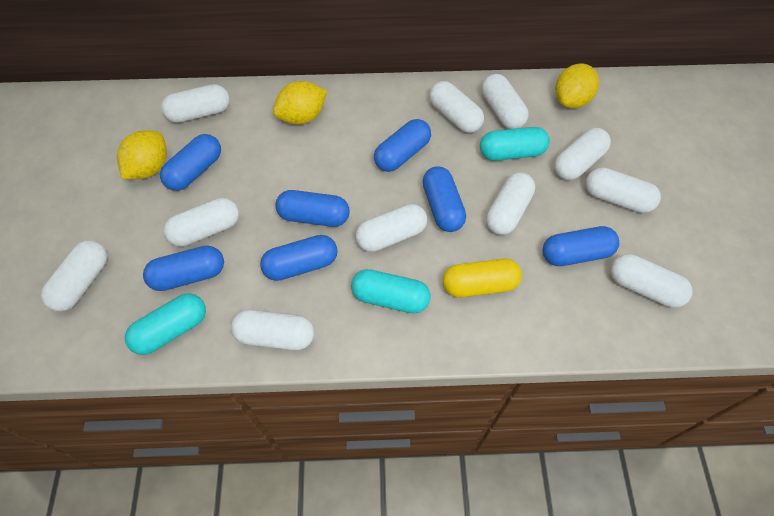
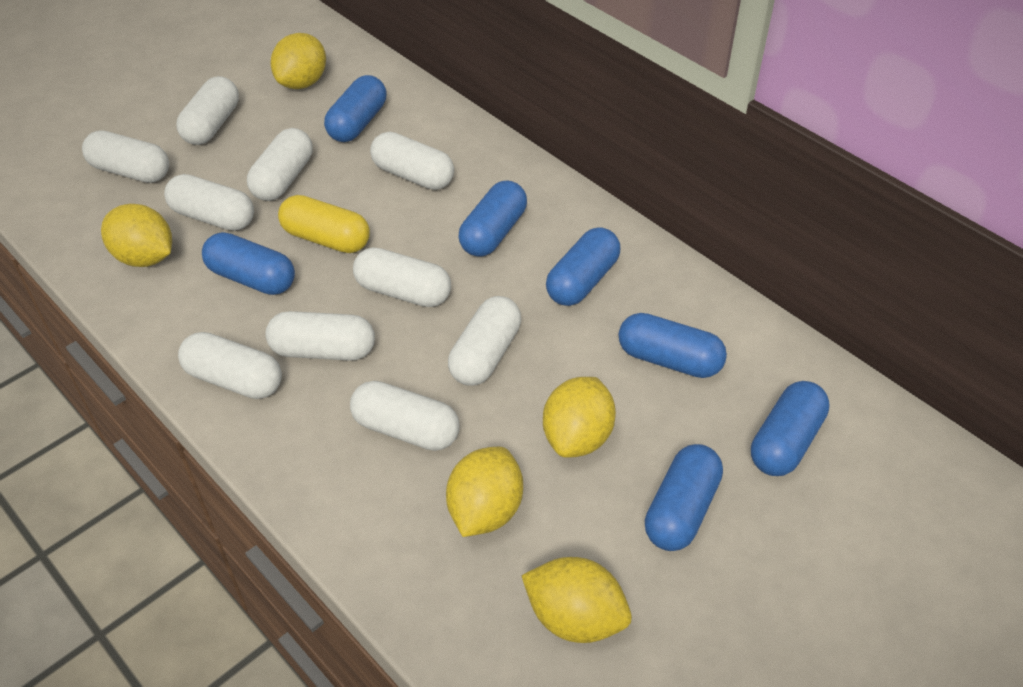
turquoise capsule: [125,293,206,355] [351,269,431,314] [480,127,550,161] = 3 -> none = 0
white capsule: [41,240,107,312] [161,84,230,123] [164,198,239,247] [231,310,314,350] [356,204,427,252] [429,81,484,133] [482,74,529,129] [486,172,535,235] [554,128,611,180] [585,167,661,213] [611,254,692,307] = 11 -> [82,130,169,183] [164,174,254,231] [176,76,239,145] [178,332,282,399] [247,128,313,201] [265,311,375,361] [350,381,460,451] [353,247,451,307] [370,132,454,190] [448,296,521,385] = 10
yellow lemon: [117,130,167,179] [273,81,327,125] [555,63,599,108] = 3 -> [101,204,172,267] [270,33,326,89] [446,447,523,537] [521,557,632,643] [543,377,616,458] = 5

